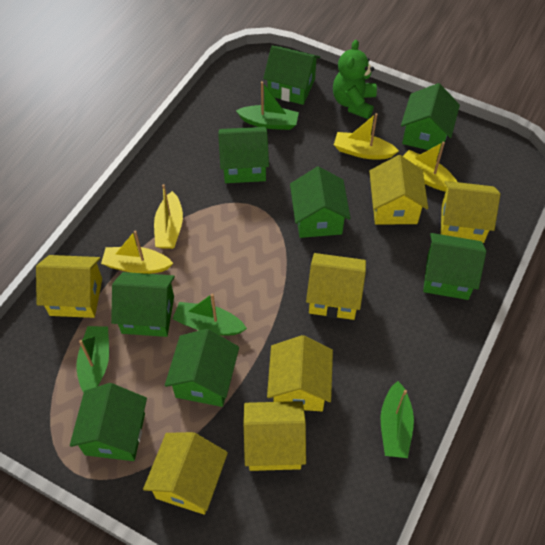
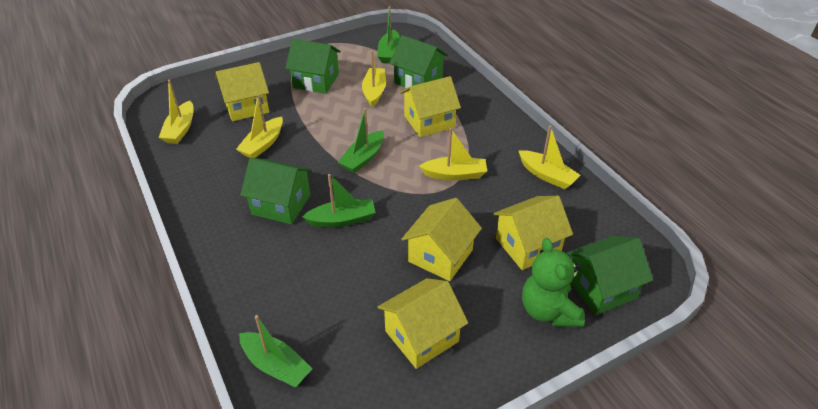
green house: [70,383,147,461] [111,272,175,337] [165,329,239,407] [218,127,269,183] [263,46,320,105] [290,166,351,238] [401,83,460,152] [423,233,486,300] = 8 -> [240,158,312,225] [285,39,341,94] [389,35,448,88] [566,236,653,315] = 4
yellow boat: [101,230,173,274] [154,184,183,249] [334,113,399,159] [403,142,457,192] = 4 -> [159,80,194,144] [236,94,283,158] [362,50,386,107] [419,128,487,181] [519,126,581,189] = 5
yellow house: [36,255,102,318] [143,432,228,515] [244,401,306,471] [267,335,333,411] [306,253,366,320] [369,155,428,225] [441,181,500,243] = 7 -> [216,62,269,121] [378,278,468,369] [400,76,461,137] [401,198,482,281] [493,196,573,270] = 5

